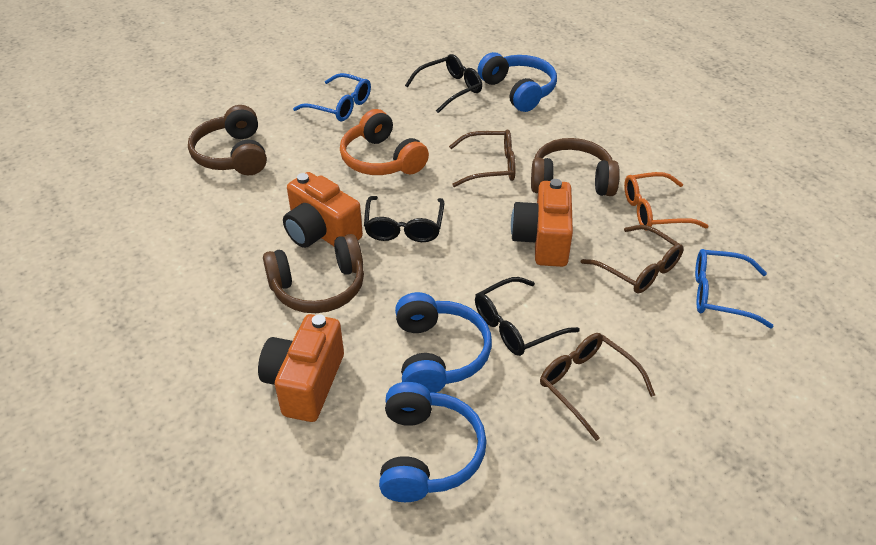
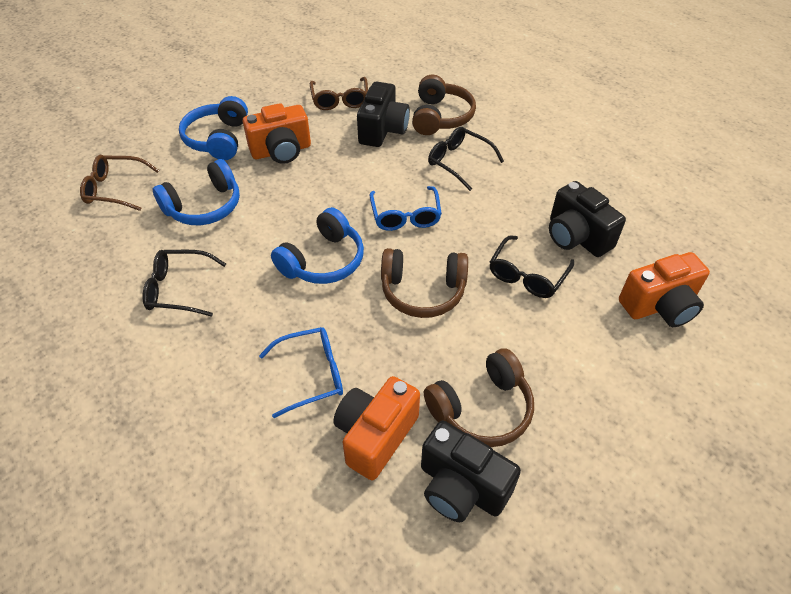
black camera: none = 0 -> [357,81,410,147] [421,421,521,522] [549,181,626,257] = 3
brown glasses: [449,129,516,187] [540,333,655,441] [581,225,684,294] = 3 -> [80,155,159,211] [310,77,368,110] = 2
orange glasses: [624,172,708,231] = 1 -> none = 0
orange headphones: [340,109,429,175] = 1 -> none = 0

